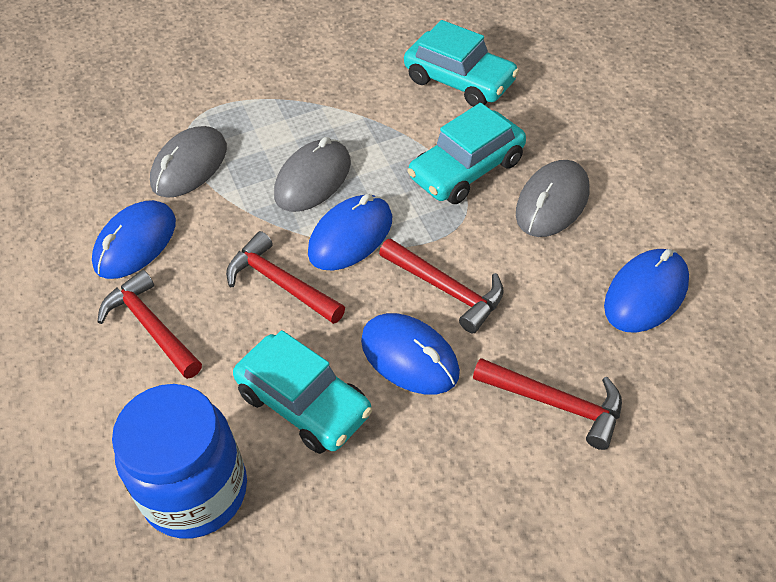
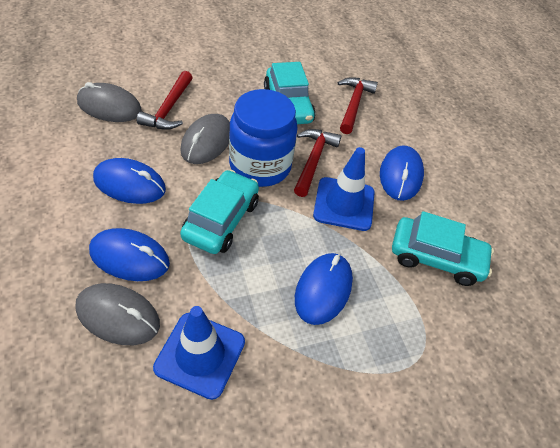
blue traffic cone: none = 0 -> [153,306,245,400] [313,147,375,231] = 2
red hammer: [97,270,202,379] [226,231,345,324] [379,238,504,333] [473,358,622,450] = 4 -> [137,71,193,130] [294,129,341,197] [338,77,378,134] = 3

